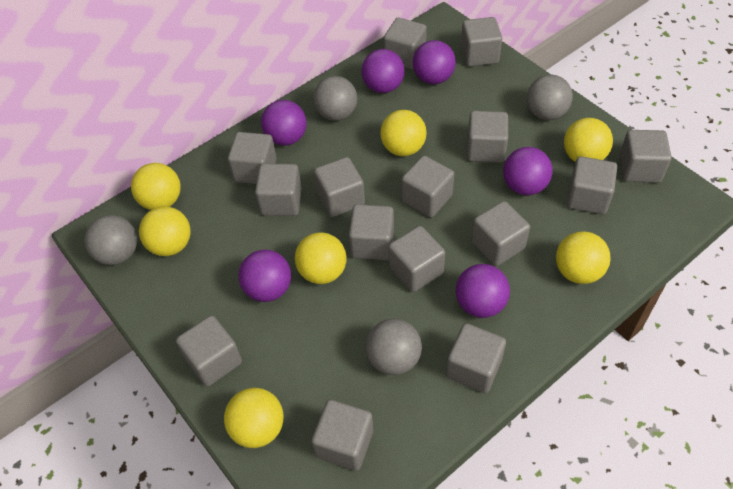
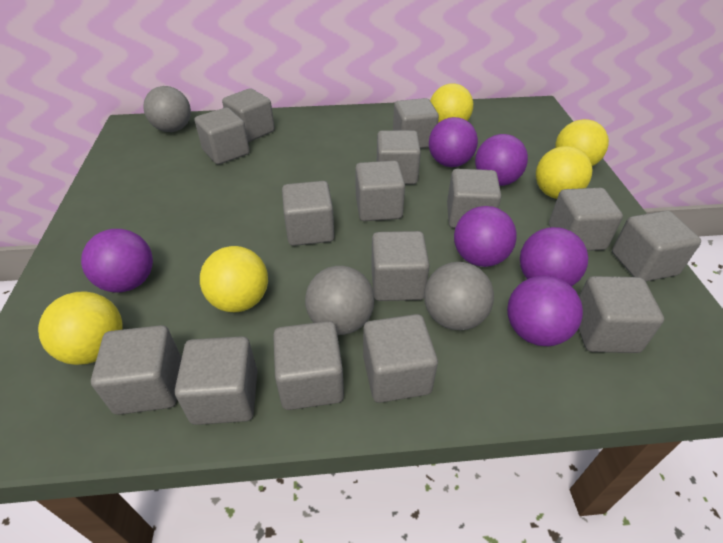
grey ball: [84,215,137,265] [313,76,357,121] [366,319,422,375] [527,74,573,120] = 4 -> [143,86,191,132] [305,266,375,335] [424,262,494,331] = 3
yellow ball: [131,163,181,210] [139,206,191,256] [224,388,284,448] [295,233,346,284] [380,110,426,156] [556,232,610,284] [564,118,613,162] = 7 -> [38,291,123,365] [200,246,268,312] [430,83,473,123] [536,146,593,199] [555,119,609,166] = 5

